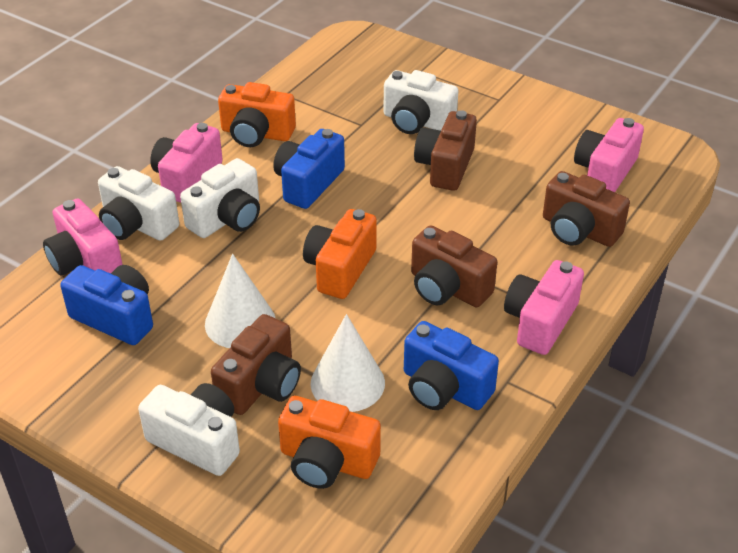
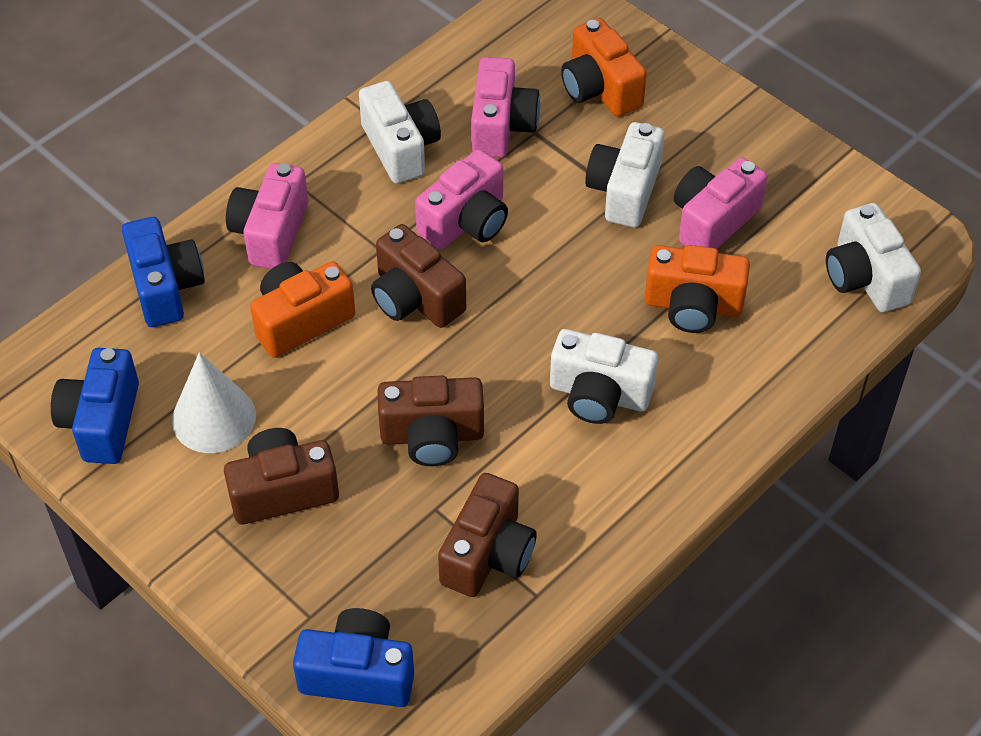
white cone: [205,254,275,348] [310,314,385,412] = 2 -> [172,352,256,453] = 1

